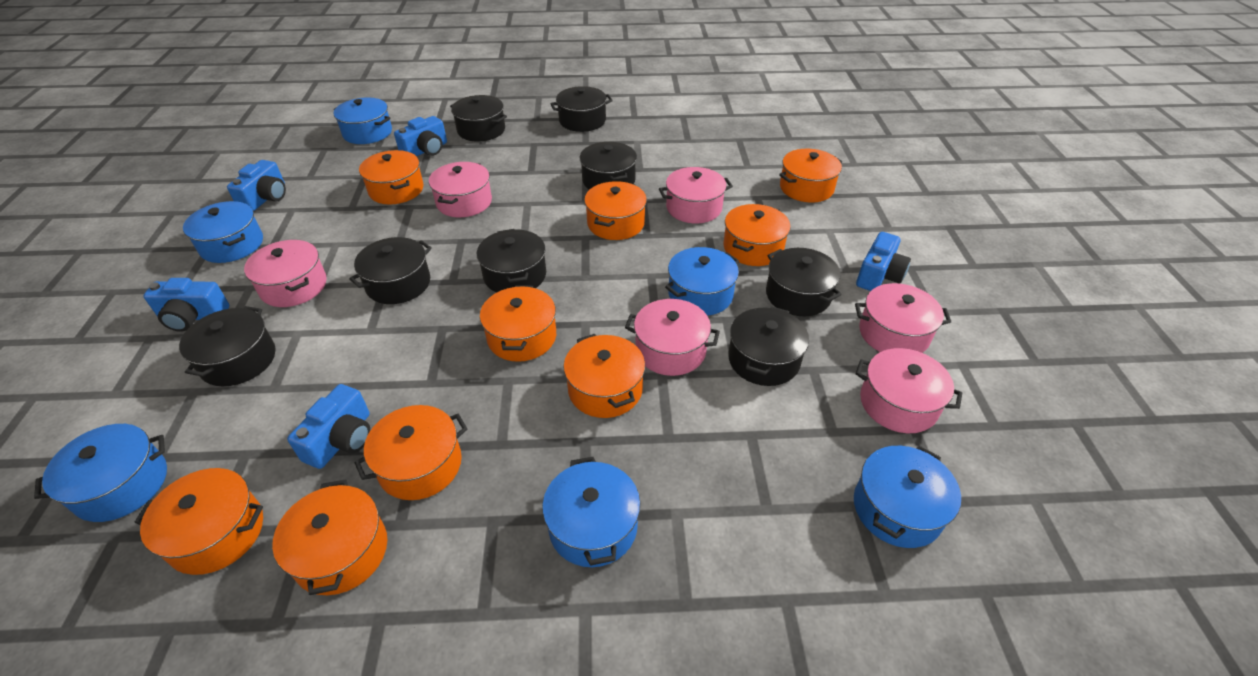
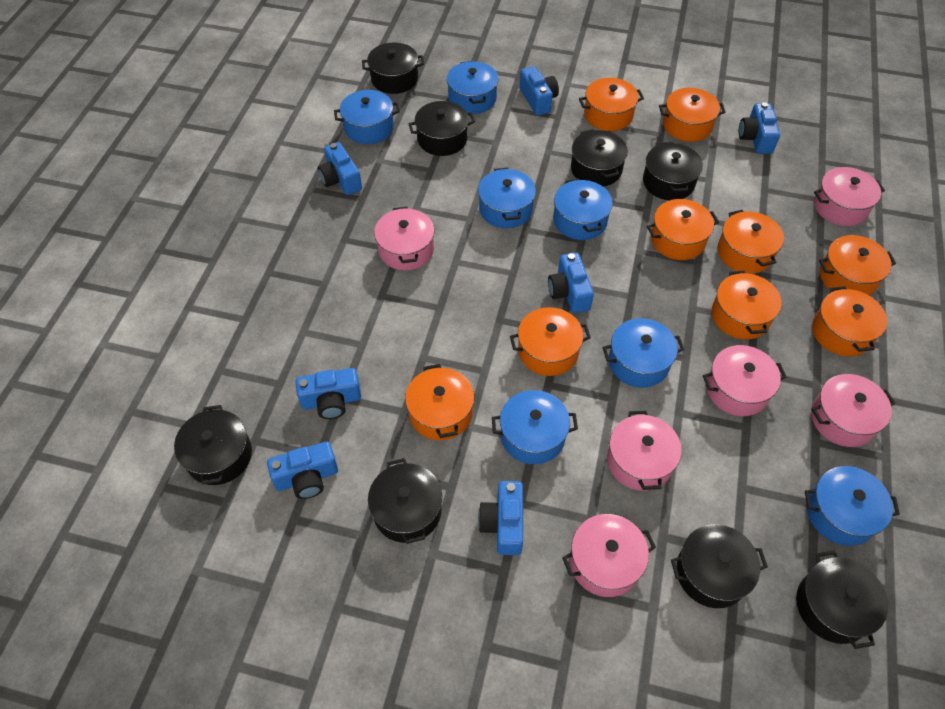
blue camera: [143,278,229,332] [227,160,286,211] [287,384,370,469] [394,116,447,156] [856,232,911,291] = 5 -> [267,441,338,499] [296,368,361,419] [318,142,362,195] [478,481,523,555] [519,66,559,115] [548,252,594,313] [739,102,780,154] = 7
blue pot: [34,424,167,522] [183,201,263,263] [334,98,392,144] [542,457,640,567] [665,247,739,316] [854,446,961,548] = 6 -> [334,90,400,144] [446,61,498,114] [478,168,536,228] [492,390,578,464] [553,178,613,240] [602,318,685,388] [805,466,900,546] = 7

